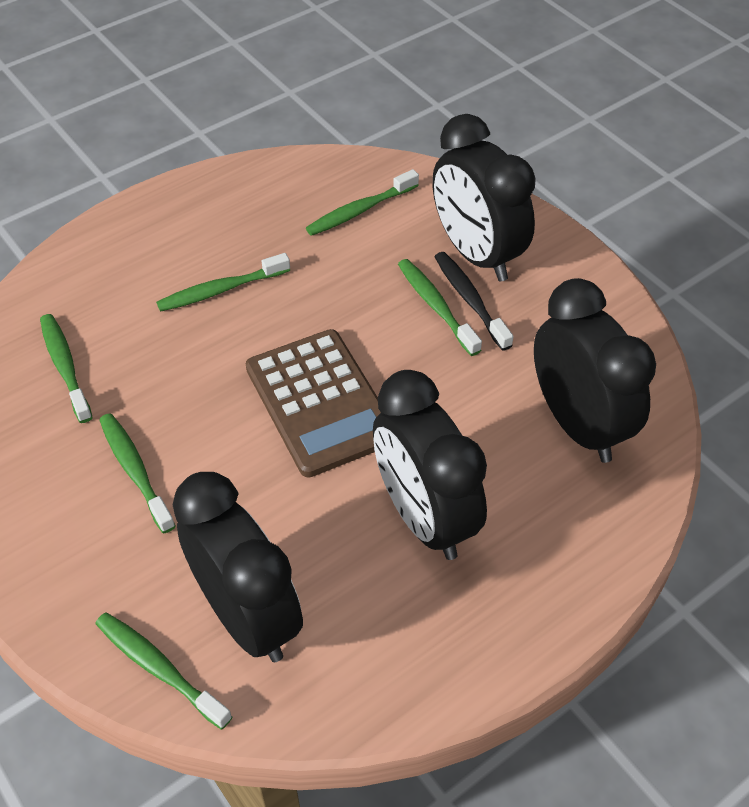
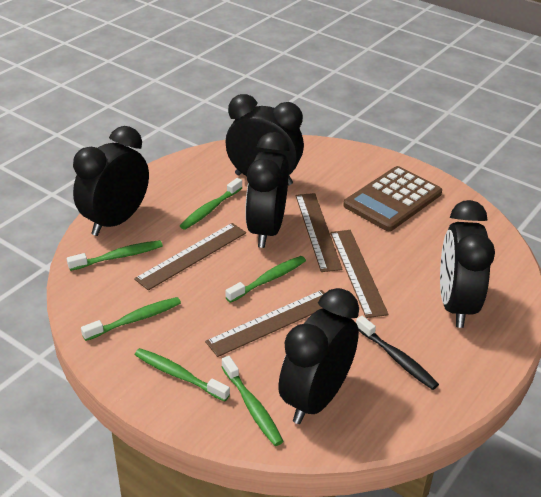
black clock: [173,472,303,662] [373,370,487,560] [432,114,536,281] [534,278,656,463] = 4 -> [73,126,149,236] [226,94,304,186] [245,132,290,248] [278,288,359,424] [440,200,495,328] = 5
brown ruler: none = 0 -> [134,223,246,291] [205,290,325,357] [296,193,343,272] [330,230,389,318] = 4

